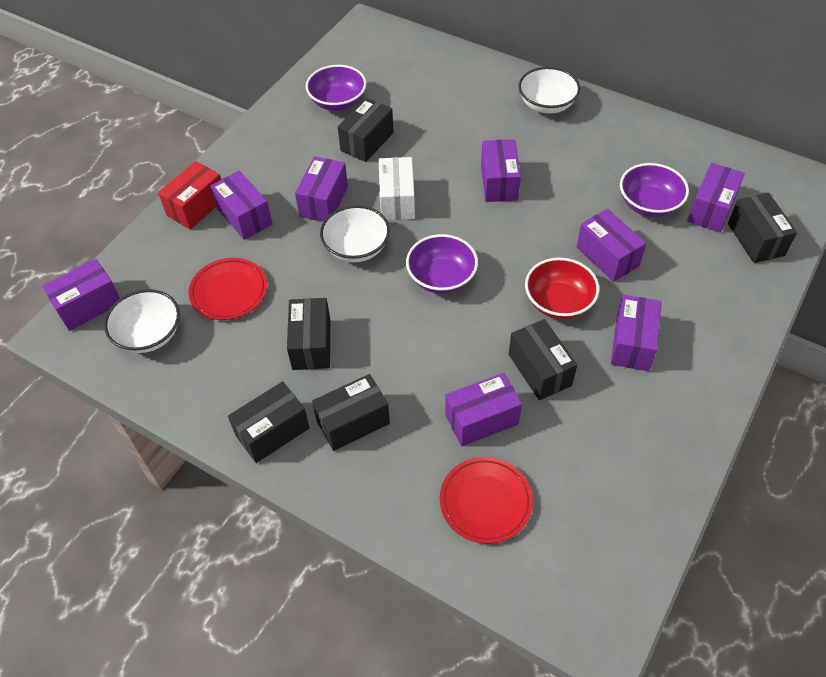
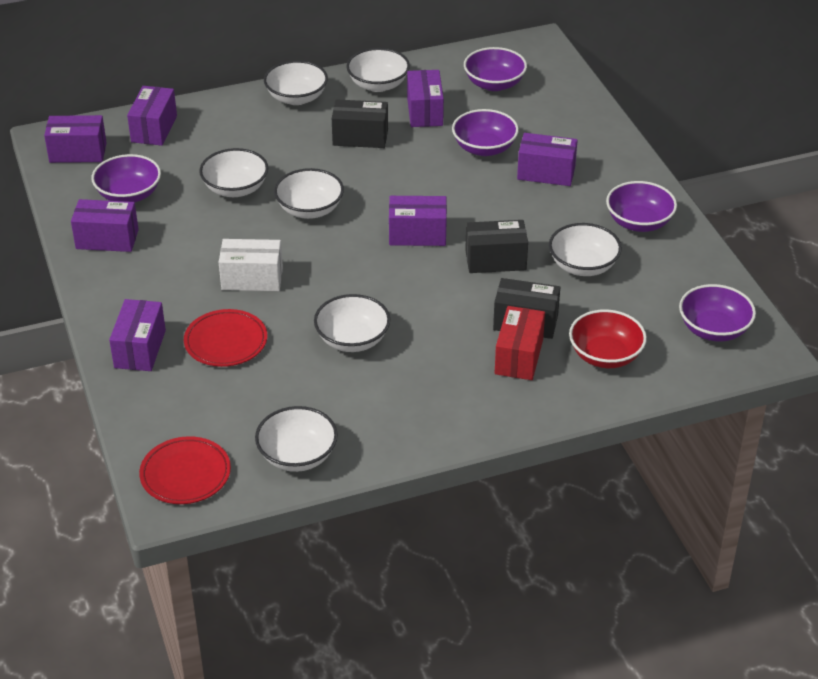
black box: [228,381,310,463] [287,298,330,370] [312,374,390,451] [338,98,394,162] [509,319,577,400] [728,193,797,263] = 6 -> [332,99,388,148] [465,220,528,273] [493,278,560,339] = 3
purple bowl: [306,65,366,111] [406,234,478,294] [620,163,689,217] = 3 -> [91,154,161,202] [452,109,519,156] [464,47,527,91] [606,181,677,232] [679,284,756,342] = 5
purple box: [42,259,120,331] [210,171,272,240] [295,156,348,222] [445,373,522,446] [481,139,521,202] [576,209,646,282] [611,295,662,371] [687,163,745,232] = 8 -> [44,115,107,163] [71,199,139,252] [109,299,166,371] [127,86,177,146] [389,196,447,246] [407,70,444,127] [517,133,578,186] = 7
white bowl: [104,289,180,353] [320,205,390,262] [518,67,580,114] = 3 -> [199,148,268,197] [255,406,338,472] [264,60,328,105] [274,168,344,219] [314,294,390,352] [346,48,410,92] [549,223,622,276] = 7

